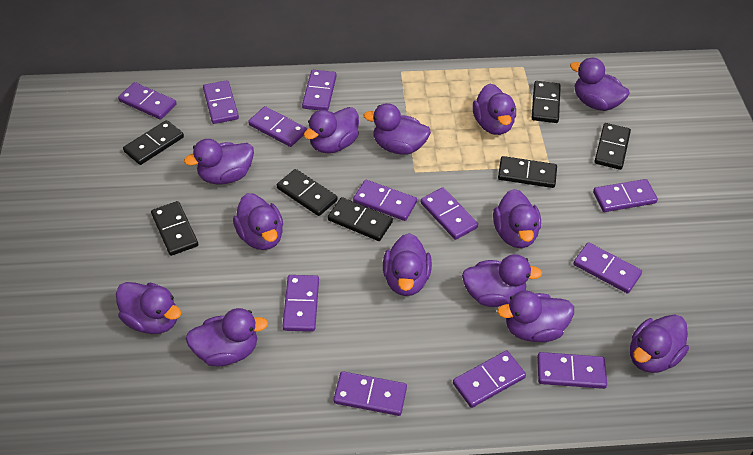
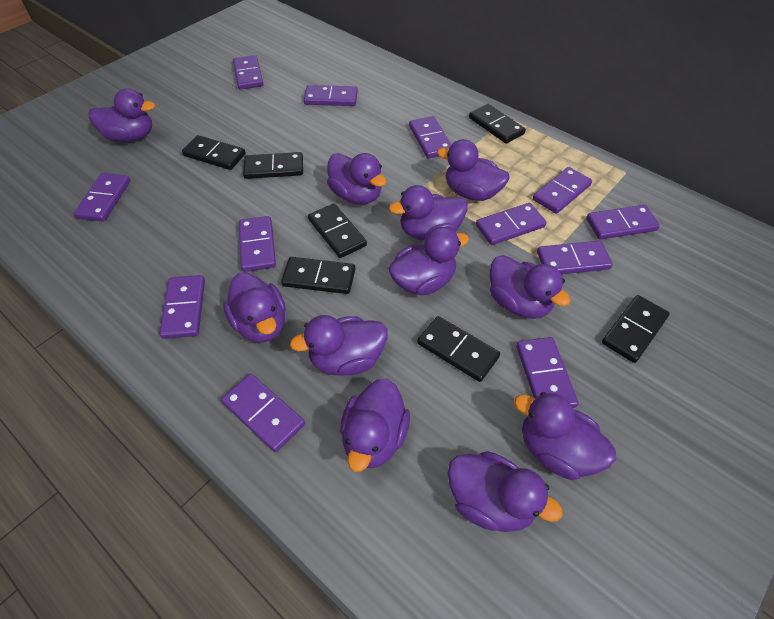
purple duck: [116,282,181,334] [184,139,254,185] [186,308,268,366] [233,193,283,250] [304,107,359,153] [364,103,431,155] [383,233,432,296] [462,254,542,307] [472,83,516,135] [493,189,541,248] [497,291,574,342] [570,58,630,111] [630,314,689,373] = 13 -> [89,88,155,142] [223,273,286,343] [290,315,388,376] [327,153,387,205] [340,378,410,472] [388,227,469,295] [389,185,468,241] [437,139,510,201] [448,451,563,532] [490,255,571,319] [514,392,616,480] = 11

